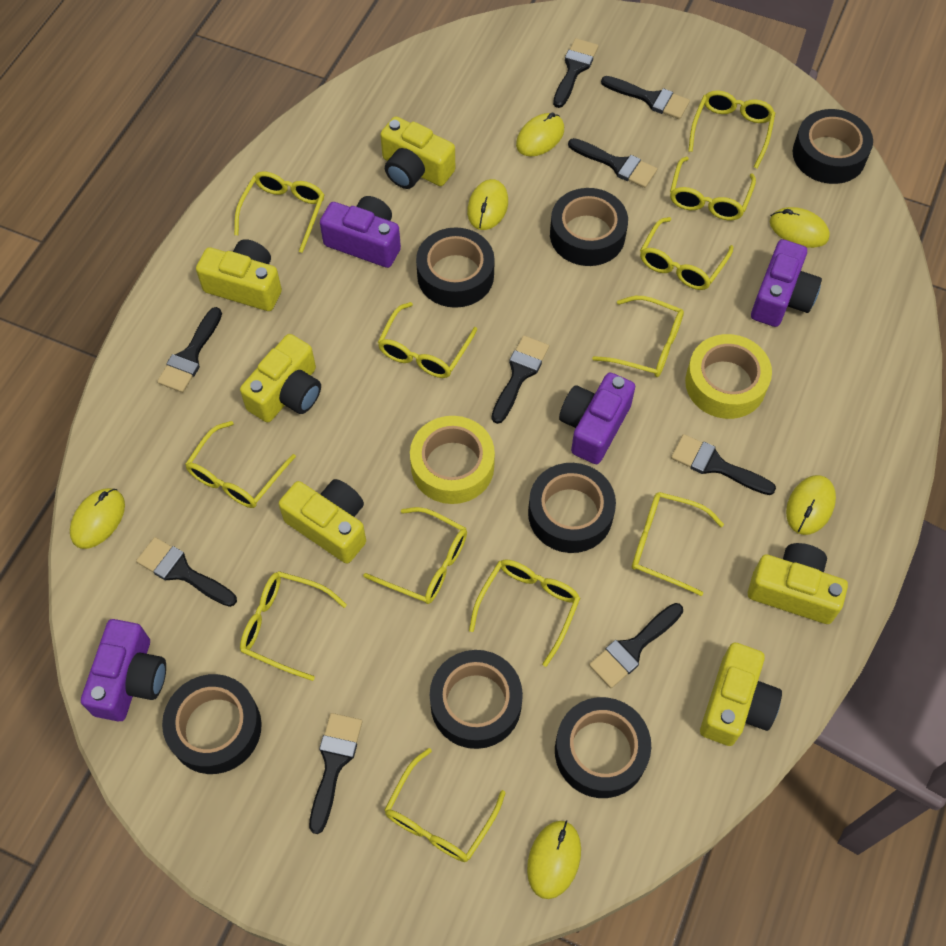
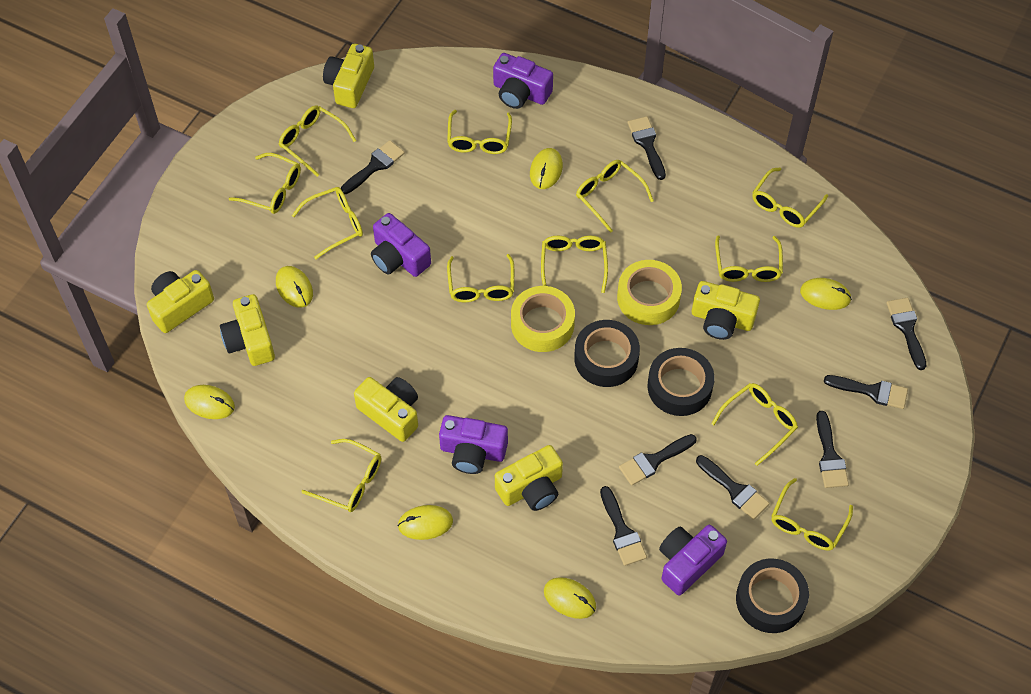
black brush: [136,537,237,607] [157,307,222,393] [309,713,362,834] [491,335,549,424] [553,38,598,108] [568,138,657,188] [589,603,683,688] [601,76,690,119] [671,434,776,495] = 9 -> [341,140,405,194] [600,486,647,566] [619,434,697,486] [628,116,666,180] [696,455,769,520] [816,411,849,488] [824,375,908,409] [886,298,926,370] = 8
black tape: [162,674,262,774] [416,227,495,308] [430,650,523,749] [528,463,616,553] [550,188,628,266] [555,697,651,798] [793,109,873,184] = 7 -> [574,320,640,387] [647,348,715,416] [736,559,809,633] = 3

